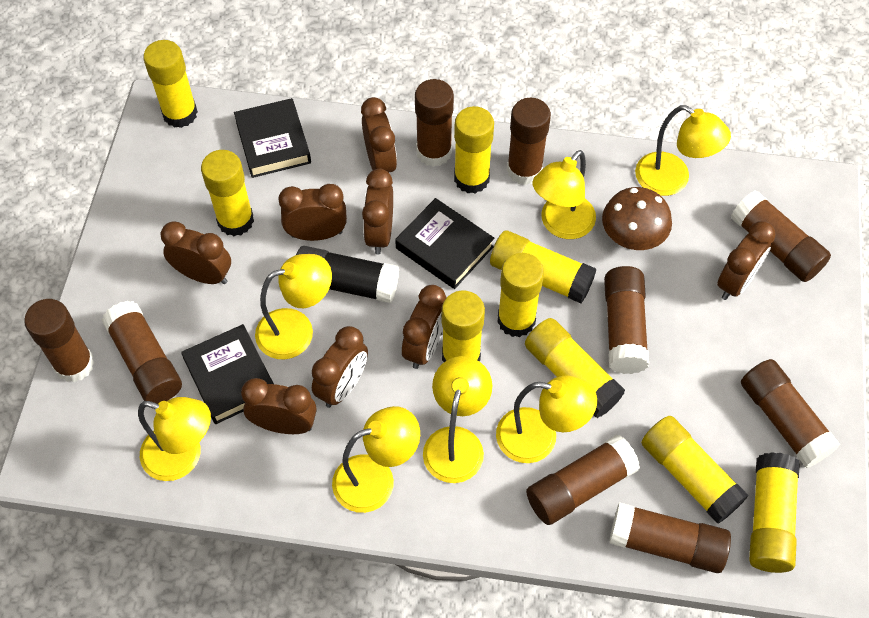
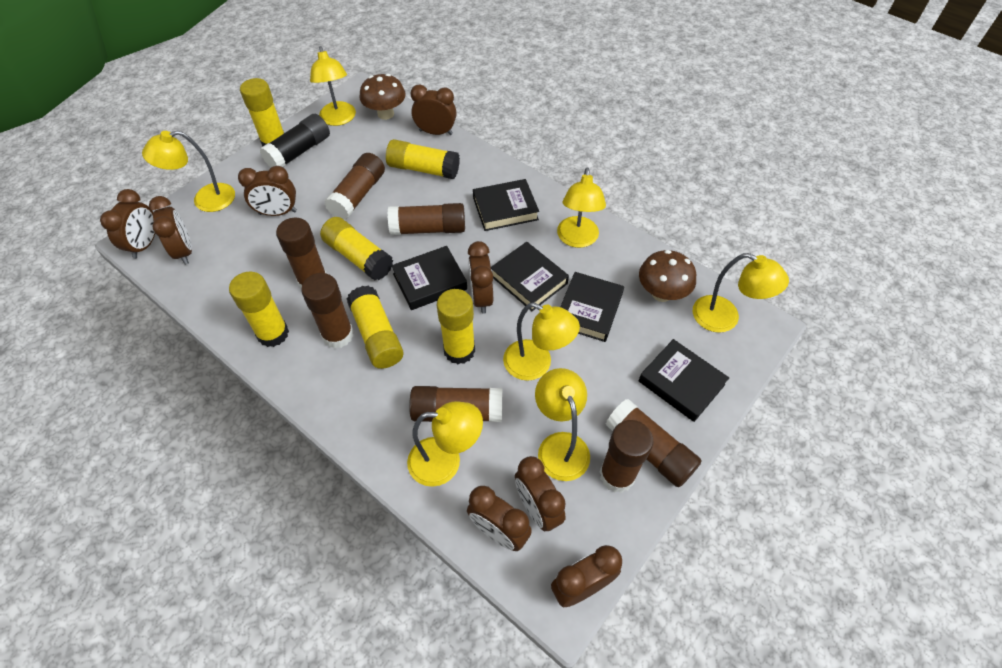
black book: [181,324,274,424] [234,98,311,178] [395,198,495,289] = 3 -> [391,246,467,310] [473,179,539,231] [491,242,569,311] [560,272,624,342] [639,339,729,422] = 5
brown glue stick: [24,299,95,382] [102,301,182,404] [415,79,454,167] [507,98,551,185] [526,435,640,525] [604,266,649,374] [609,502,731,573] [731,190,831,282] [741,359,840,468] = 9 -> [276,218,326,289] [301,273,353,349] [324,153,385,220] [387,203,465,235] [409,386,502,422] [600,420,653,493] [606,399,702,487] = 7
brown mushroom: [602,187,672,250] = 1 -> [360,74,406,120] [639,250,696,302] = 2
yellow glue stick: [143,40,198,128] [201,150,254,236] [441,290,485,362] [454,106,494,193] [490,230,597,303] [497,253,544,337] [525,318,625,418] [641,416,749,524] [749,452,800,573] = 9 -> [229,271,289,347] [240,78,284,147] [320,217,393,280] [347,286,403,369] [386,139,460,179] [437,289,475,364] = 6

